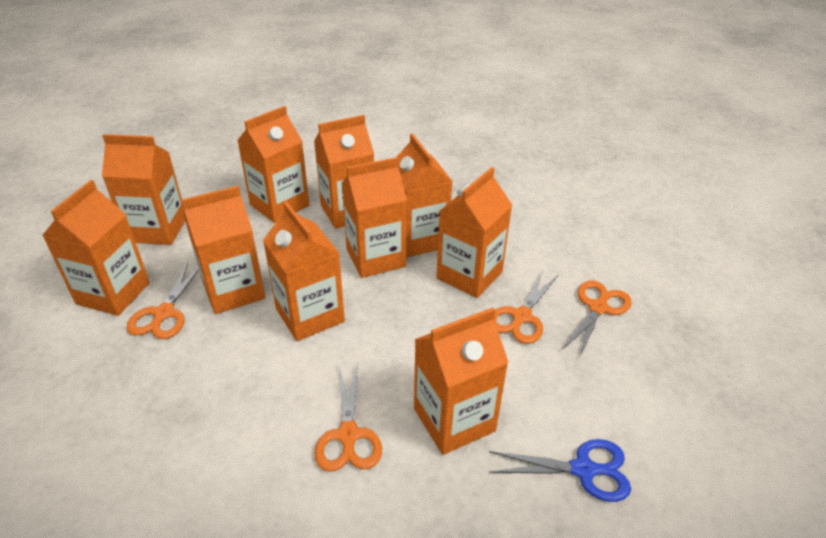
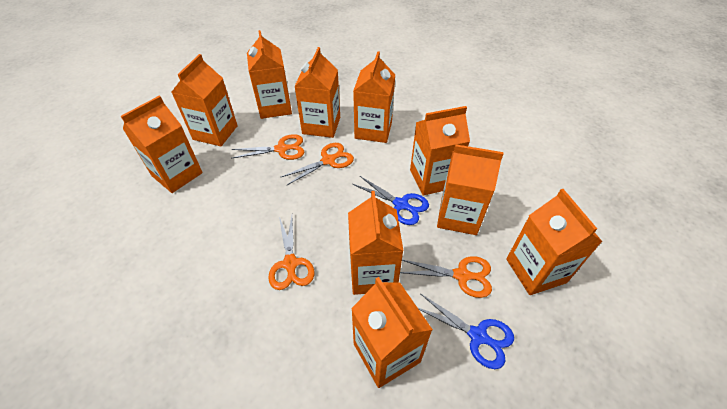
blue scissors: [489,439,631,502] = 1 -> [353,176,429,225] [417,294,514,369] = 2

